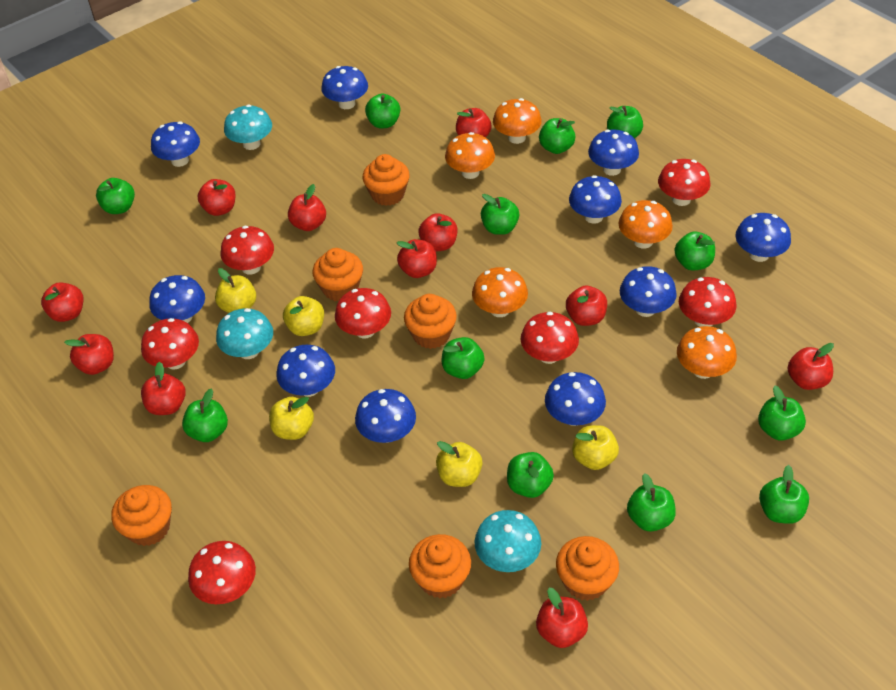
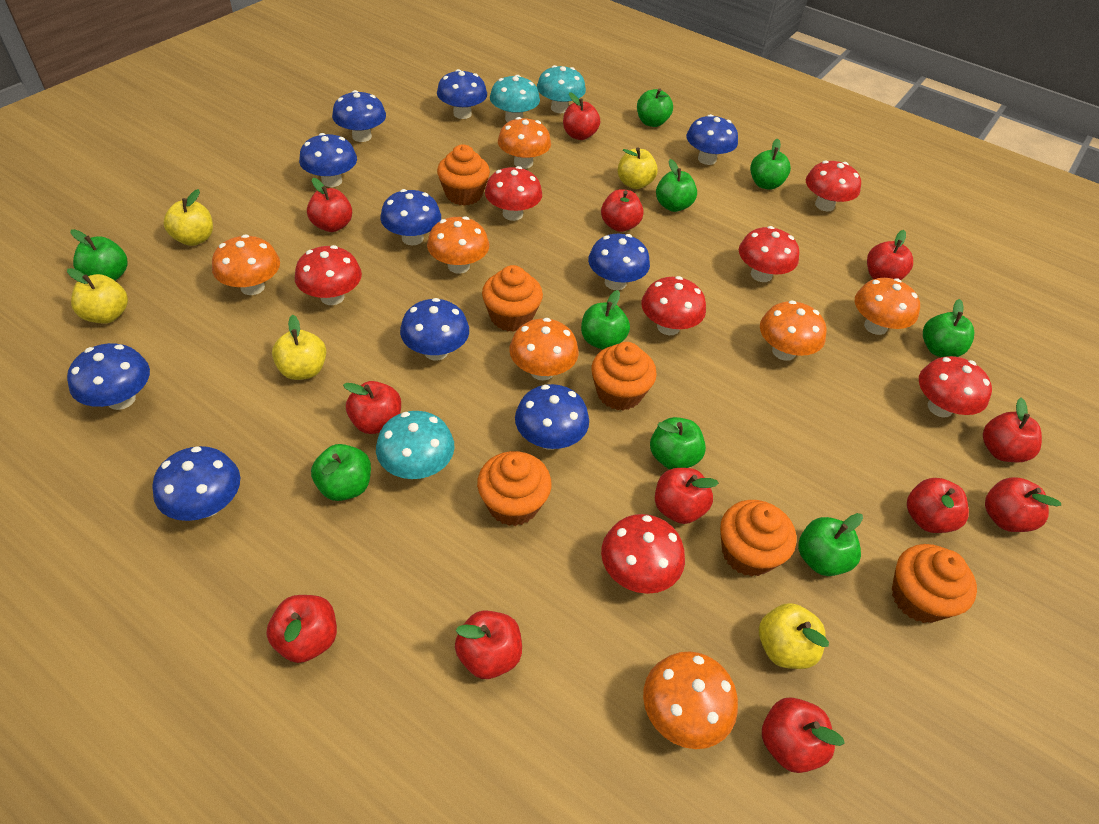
green apple: [96,178,135,214] [182,388,228,442] [365,94,400,129] [442,337,485,379] [481,194,520,235] [507,452,554,498] [539,118,575,154] [607,106,643,138] [627,473,676,532] [674,231,715,271] [758,386,806,441] [759,465,809,524] = 12 -> [70,229,128,281] [311,444,371,501] [581,290,630,350] [637,88,673,127] [650,417,706,469] [656,159,697,212] [750,138,791,190] [798,513,863,576] [923,299,974,357] = 9
orange mushroom: [445,132,495,179] [472,267,528,317] [493,98,542,144] [618,200,673,249] [677,326,737,379] = 5 -> [212,234,280,295] [427,216,489,274] [498,117,551,169] [509,318,579,380] [643,651,738,749] [760,300,827,361] [855,278,920,335] = 7
red apple: [41,282,83,322] [64,334,114,375] [141,362,186,415] [198,179,236,216] [288,184,326,231] [397,239,437,278] [419,213,457,251] [456,108,491,137] [536,588,588,648] [566,285,607,326] [788,343,834,390] = 11 -> [266,595,337,663] [307,178,352,232] [343,381,401,434] [455,610,522,679] [563,92,600,140] [601,189,644,232] [655,468,719,524] [762,697,845,773] [867,230,913,280] [907,478,969,533] [983,398,1042,462] [985,477,1062,532] = 12

